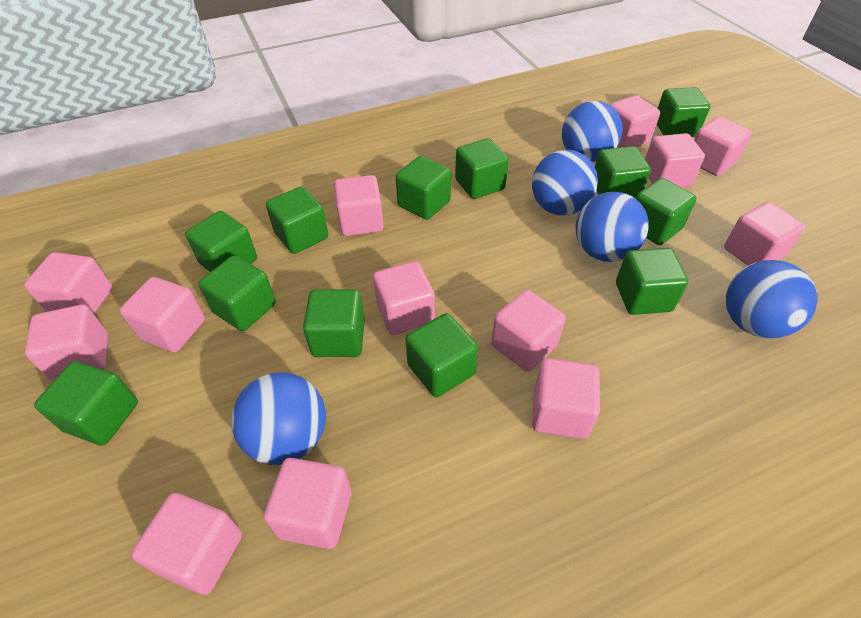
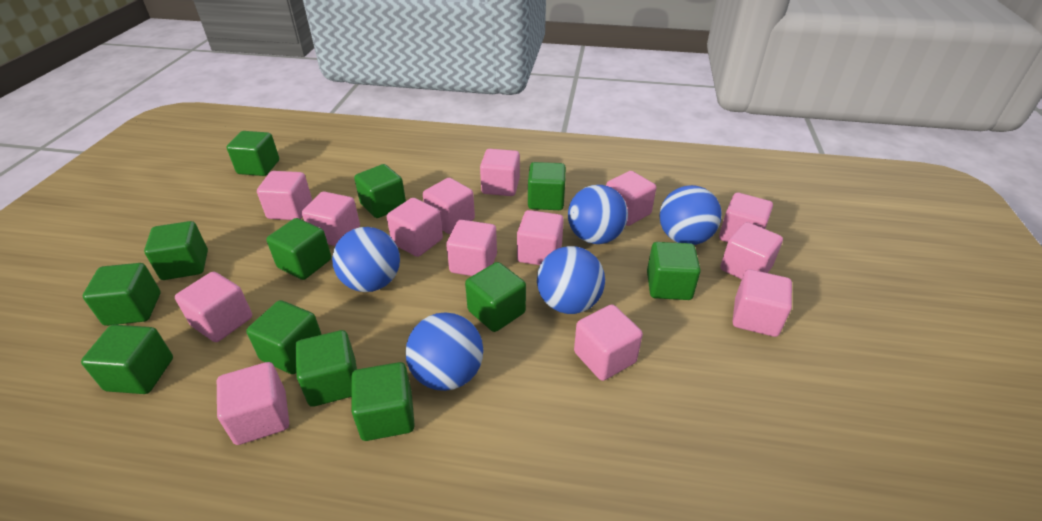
pink cube: [24,252,113,314] [25,305,108,381] [120,277,205,352] [131,493,242,595] [264,458,351,549] [334,175,384,236] [373,261,435,335] [491,290,566,372] [532,358,600,439] [610,95,660,148] [645,133,705,188] [694,117,752,176] [724,202,805,265] = 13 -> [175,272,252,342] [217,362,289,445] [257,171,312,220] [302,192,360,246] [387,198,443,257] [423,178,475,234] [446,220,497,276] [480,149,520,196] [517,210,564,265] [574,304,643,381] [606,171,656,226] [719,193,773,242] [720,222,783,279] [733,269,792,337] = 14

